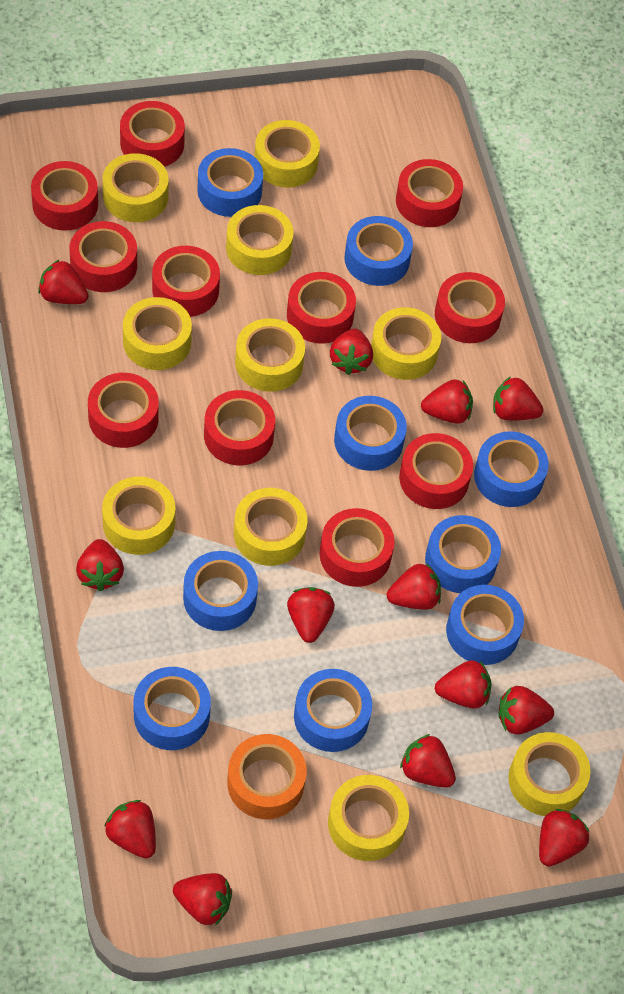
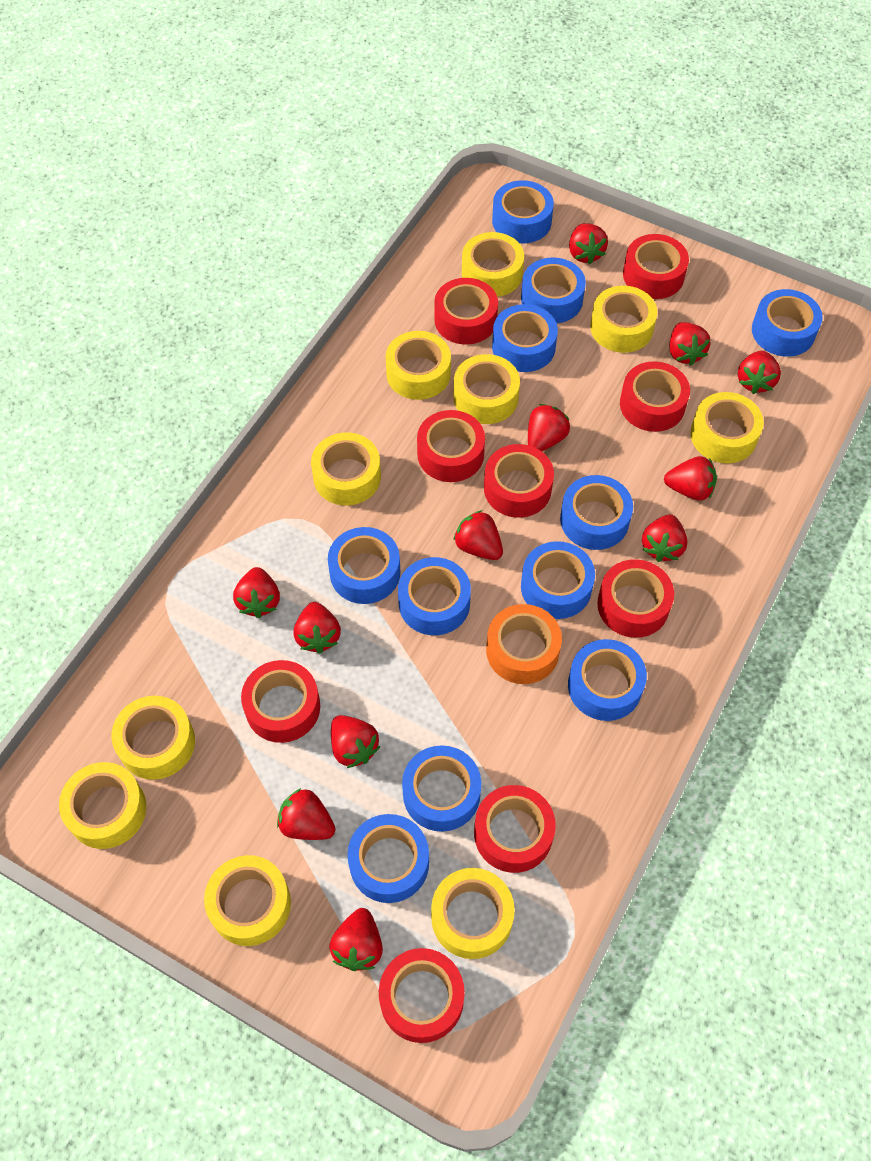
blue tape: [133,667,211,750] [183,551,258,631] [197,148,263,217] [294,669,372,752] [334,396,407,471] [344,216,413,286] [425,515,501,593] [446,585,524,665] [474,431,549,507] = 9 -> [328,527,400,604] [347,814,429,903] [398,557,471,635] [402,745,481,832] [492,180,554,243] [492,304,558,372] [521,257,586,323] [521,541,595,619] [560,475,633,550] [568,639,647,721] [752,289,823,357] = 11
red strawberry: [38,259,89,304] [76,539,124,591] [104,800,156,859] [173,873,232,926] [287,587,335,643] [330,329,373,375] [387,563,441,610] [400,734,456,788] [421,379,473,424] [435,660,492,709] [493,376,544,421] [498,686,554,734] [539,809,589,867] = 13 -> [233,567,280,618] [277,788,335,840] [293,602,341,654] [329,908,383,971] [331,715,380,768] [453,510,503,560] [528,404,570,451] [569,223,608,264] [642,514,688,562] [664,456,717,501] [669,322,710,365] [738,351,781,394] = 12
red tape: [31,161,98,231] [69,221,137,292] [88,373,159,448] [120,101,185,167] [152,246,220,317] [204,390,275,465] [287,272,356,344] [319,508,395,587] [396,159,463,227] [399,433,473,509] [435,272,505,343] = 11 -> [241,660,320,743] [379,948,465,1043] [417,410,485,482] [434,278,498,345] [474,785,556,873] [484,444,554,518] [597,559,674,638] [620,361,690,432] [623,234,689,299] = 9

